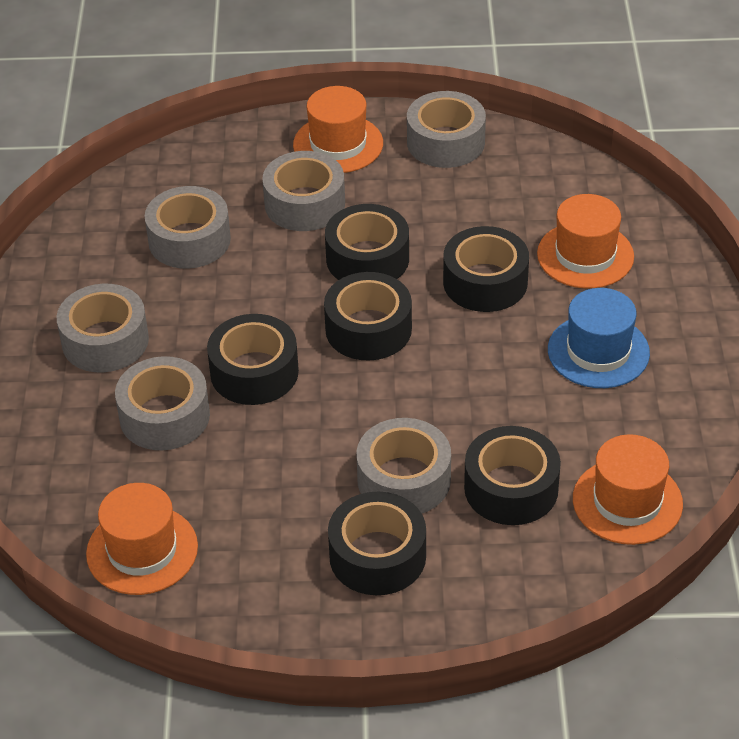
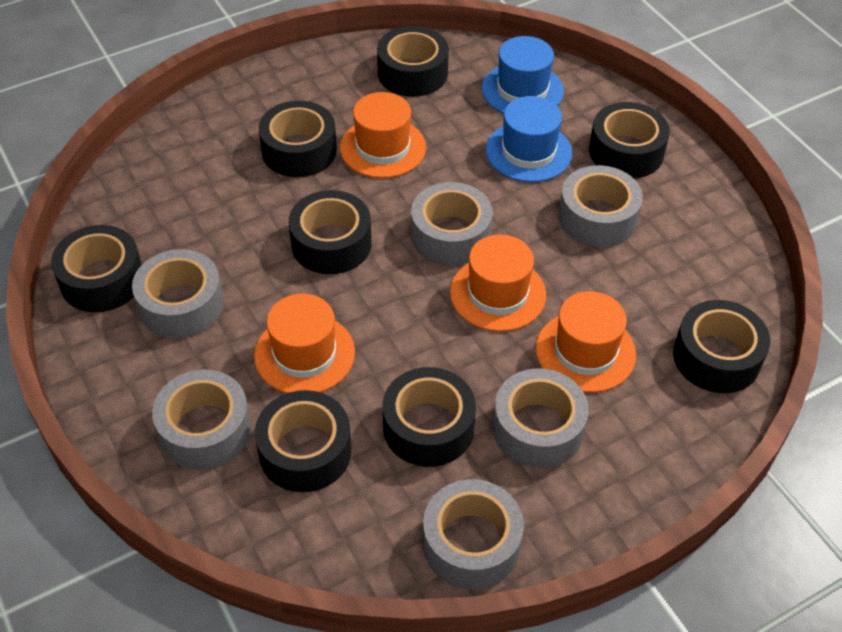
black tape: [207,314,299,405] [324,272,412,361] [325,204,409,280] [328,492,426,595] [443,226,529,312] [464,426,561,525] = 6 -> [51,225,142,312] [255,390,352,492] [258,101,337,177] [289,190,372,274] [377,26,449,97] [383,367,476,467] [589,102,670,178] [673,300,770,393] = 8
blue hat: [548,288,650,388] = 1 -> [482,36,564,114] [486,96,572,182] = 2

